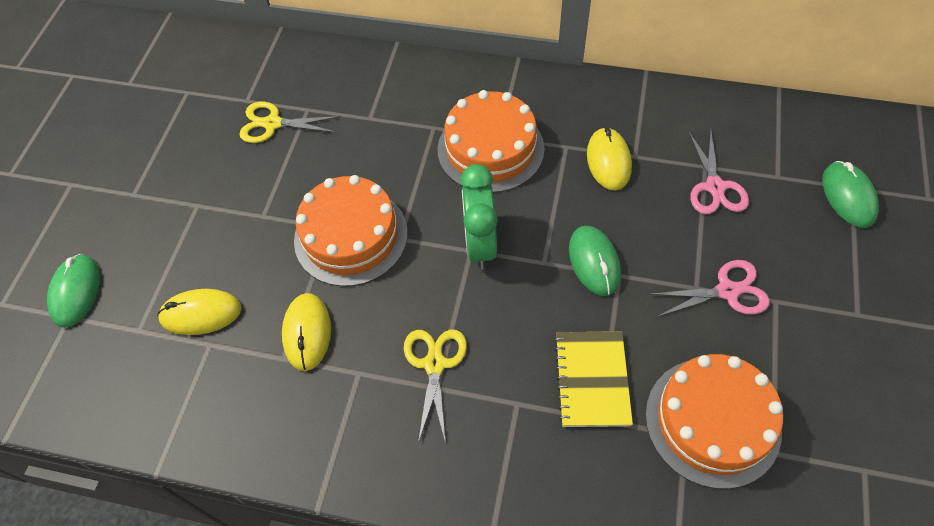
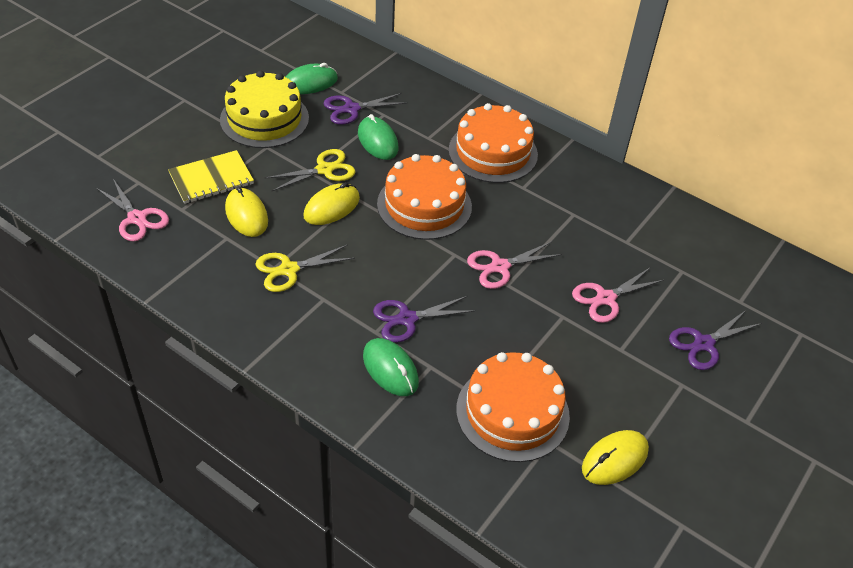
green clock: [460,164,497,270] = 1 -> none = 0
pink scissors: [649,260,770,317] [688,130,749,214] = 2 -> [95,179,169,242] [467,241,562,289] [572,267,664,323] = 3
purple scissors: none = 0 -> [323,93,406,125] [373,296,475,343] [669,310,762,370] = 3
yellow cake: none = 0 -> [220,70,309,148] = 1

